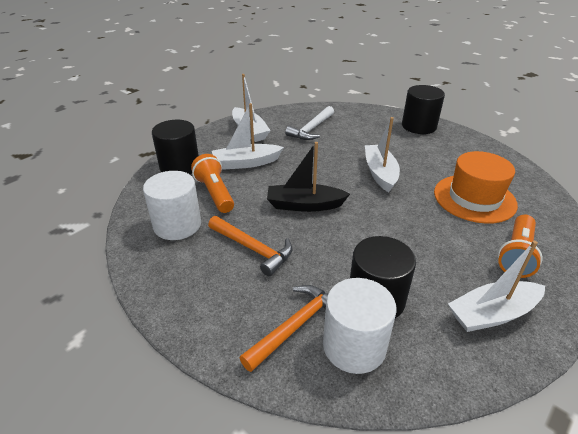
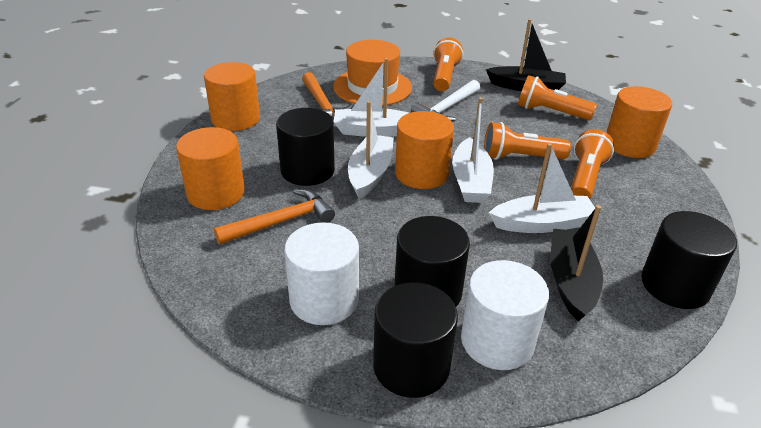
black boat: [267,142,350,212] = 1 -> [486,19,566,91] [550,205,603,322] = 2
black cylinder: [152,120,199,174] [350,236,416,318] [402,85,445,134] = 3 -> [276,108,335,186] [373,282,458,398] [395,216,470,307] [641,211,737,309] = 4
orange cylinder: none = 0 -> [176,127,245,210] [204,62,260,131] [395,111,454,189] [606,86,672,158] = 4
orange flashlight: [191,154,234,213] [498,215,543,278] = 2 -> [433,38,463,91] [484,122,571,160] [518,75,597,120] [571,129,614,199] = 4

